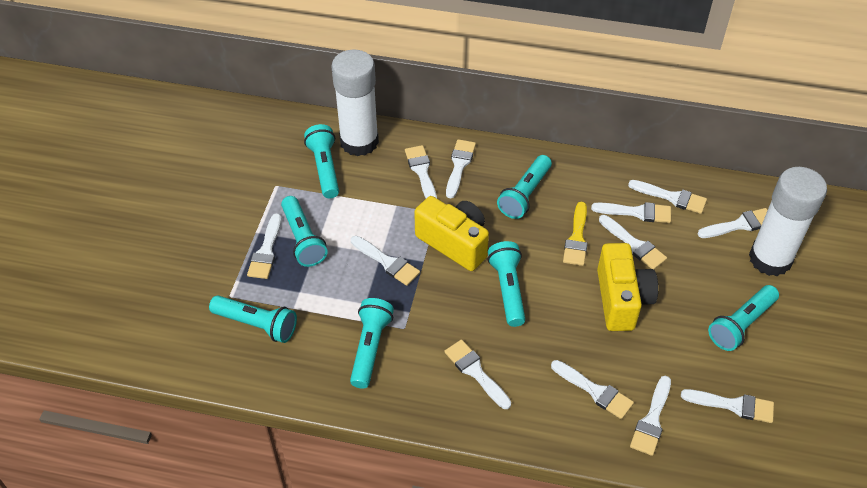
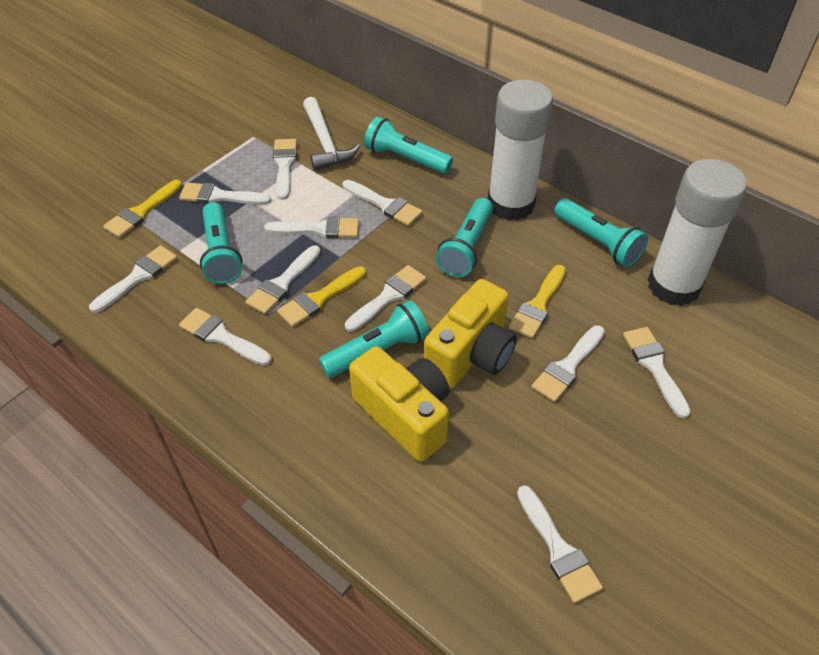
turquoise flashlight: [209,295,297,343] [281,196,328,267] [304,124,339,198] [350,298,394,389] [488,241,525,327] [497,155,552,219] [708,285,779,351] = 7 -> [200,202,243,284] [319,300,429,378] [364,116,453,174] [436,198,493,277] [554,198,648,267] = 5
white brush: [247,213,281,279] [351,236,420,286] [405,145,437,198] [444,340,511,409] [446,139,476,198] [551,360,634,419] [591,202,671,223] [599,215,667,269] [628,180,707,214] [630,376,671,456] [681,389,774,423] [697,208,768,238] = 12 -> [89,245,177,313] [179,182,271,205] [179,308,271,366] [245,245,321,314] [264,216,359,238] [273,139,297,200] [343,180,422,226] [345,265,426,332] [517,485,603,603] [531,325,605,402] [623,327,691,419] = 11
white hammer: none = 0 -> [303,97,360,171] = 1
yellow brush: [563,202,588,266] = 1 -> [103,180,182,238] [277,266,366,327] [509,265,566,338] = 3

